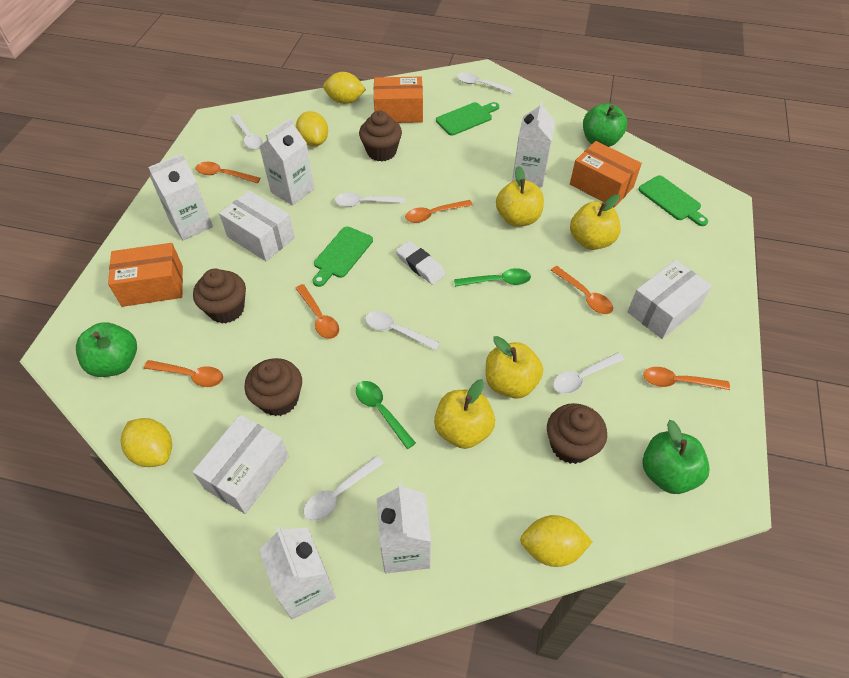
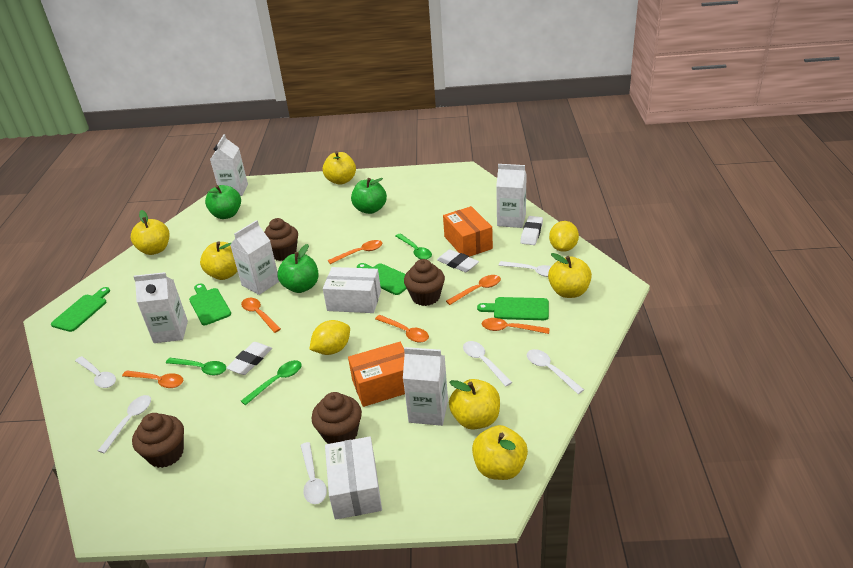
green cutting board: [313,226,373,287] [436,102,499,136] [638,175,708,226] = 3 -> [51,287,110,332] [189,284,231,325] [357,263,407,295] [477,297,549,320] = 4
green spoon: [356,381,416,449] [454,268,531,287] = 2 -> [166,358,226,376] [241,360,302,405] [395,233,432,260] = 3
orange box: [108,243,183,307] [374,77,423,123] [570,141,642,207] = 3 -> [348,342,405,407] [443,206,493,257] = 2
white box: [193,415,289,514] [219,190,295,261] [627,260,712,339] = 3 -> [323,267,381,313] [325,437,382,520] = 2
white eraser: [396,241,446,285] = 1 -> [226,342,272,375] [437,249,479,272] [520,216,543,245] = 3
yellow apple: [434,379,495,449] [486,336,543,399] [496,166,544,227] [570,194,620,250] = 4 -> [131,210,169,255] [200,241,237,280] [323,151,356,185] [449,379,500,430] [472,425,528,480] [548,253,592,298] = 6
yellow lemon: [120,418,172,467] [296,111,328,147] [323,72,366,104] [520,515,592,567] = 4 -> [309,320,350,355] [549,221,579,252] = 2

